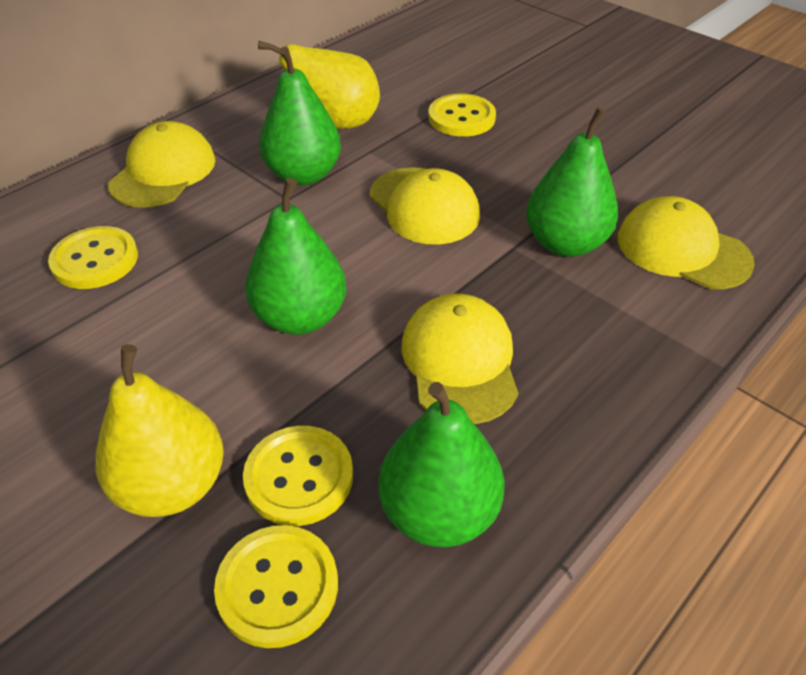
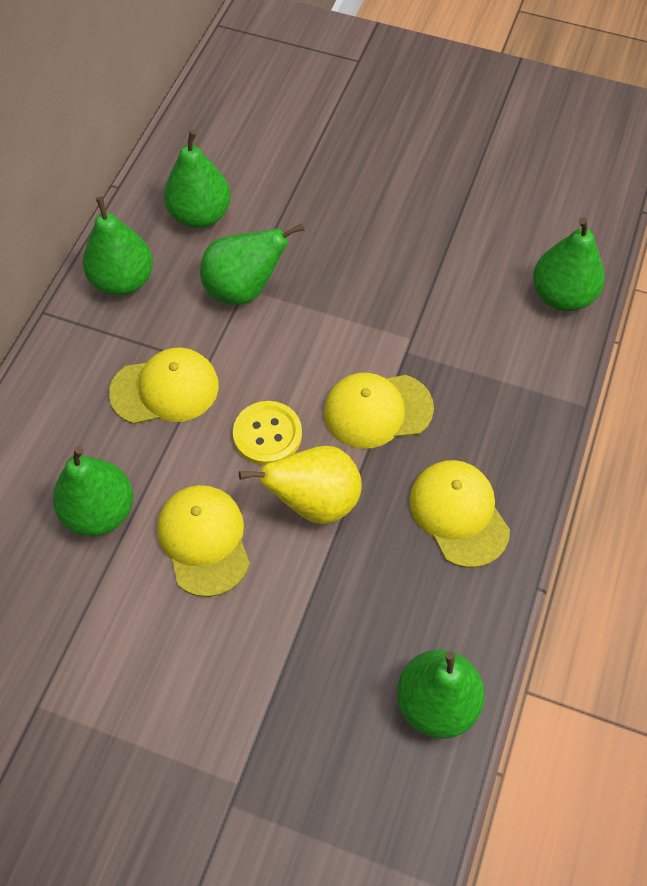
green pear: [245,178,346,335] [259,47,341,185] [378,382,505,547] [526,107,619,257] = 4 -> [53,446,133,536] [83,196,153,296] [164,130,231,228] [200,223,305,305] [397,650,485,738] [533,217,605,311] = 6
yellow button: [48,226,138,289] [214,525,338,648] [243,426,353,526] [429,94,496,137] = 4 -> [233,401,302,465] = 1
yellow pear: [96,344,224,517] [258,41,380,129] = 2 -> [239,446,362,524] = 1

